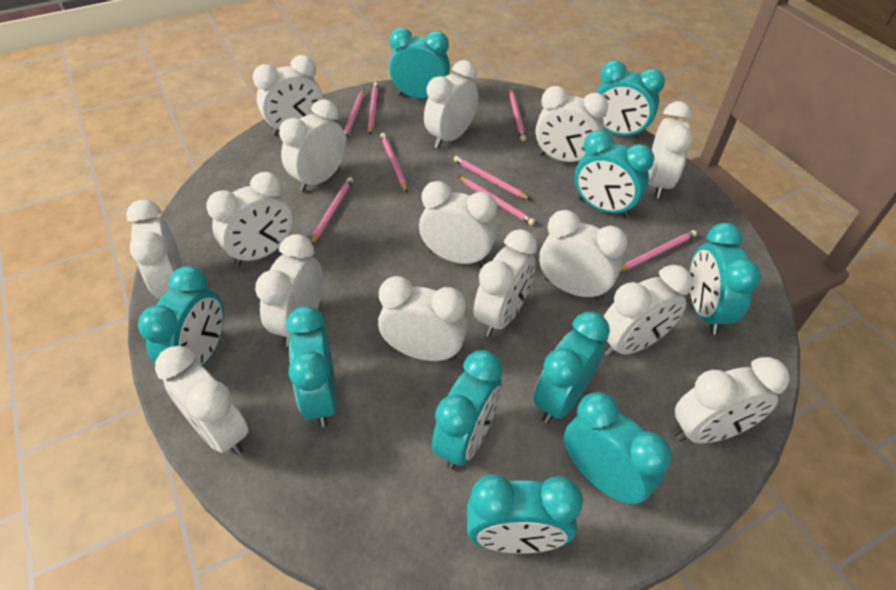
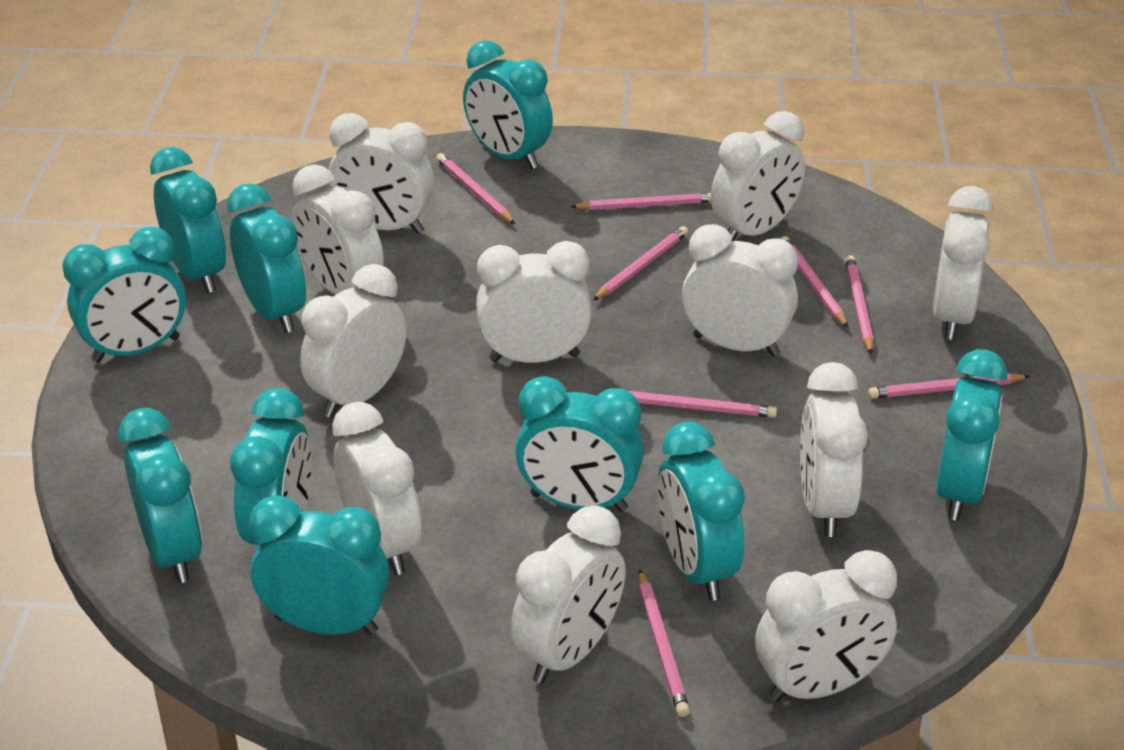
white clock: [126,200,183,299] [155,346,249,455] [206,172,293,266] [253,55,323,136] [255,234,323,347] [279,99,346,192] [378,276,467,361] [419,181,497,266] [424,60,478,148] [474,229,537,337] [536,86,608,162] [539,210,628,300] [603,265,693,357] [648,101,693,198] [675,357,790,443] = 15 -> [292,164,384,294] [300,264,407,418] [329,113,434,234] [332,402,421,575] [476,241,592,363] [511,505,626,684] [682,224,798,356] [711,111,805,241] [755,550,897,703] [800,362,868,537] [933,186,993,340] = 11

